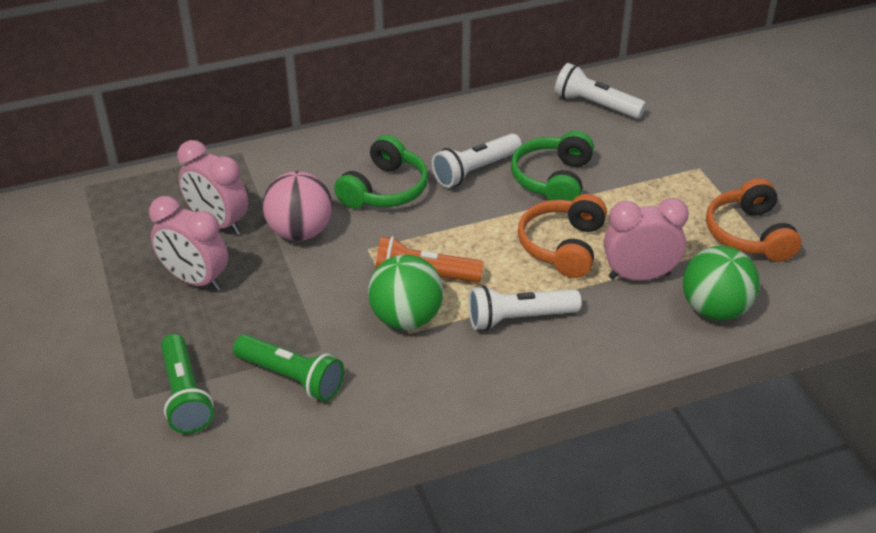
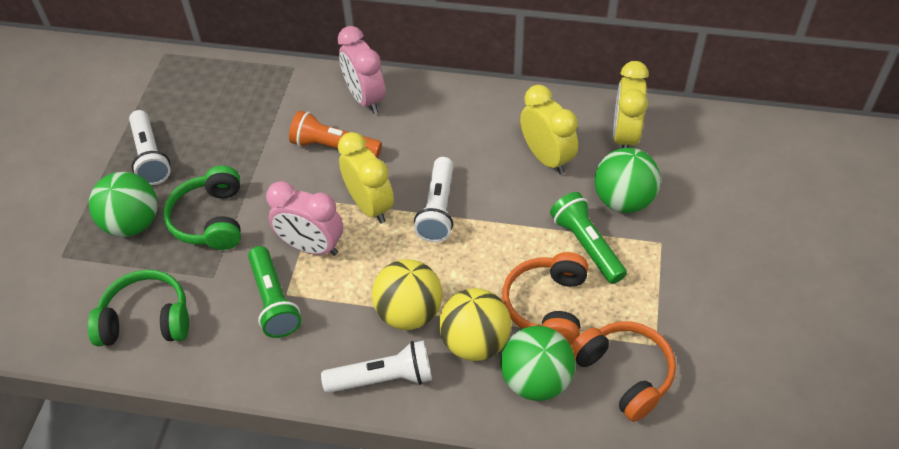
green ball: [368,255,443,330] [683,246,760,321] = 2 -> [89,172,158,237] [501,326,575,401] [594,148,661,213] = 3
pink ball: [263,171,333,241] = 1 -> none = 0
pink clock: [149,196,228,291] [177,140,248,235] [604,198,689,281] = 3 -> [266,181,343,256] [338,26,385,114] = 2
yellow ball: none = 0 -> [372,259,442,330] [439,288,511,361] = 2
yellow clock: none = 0 -> [338,132,394,223] [520,85,578,174] [613,61,649,148] = 3

